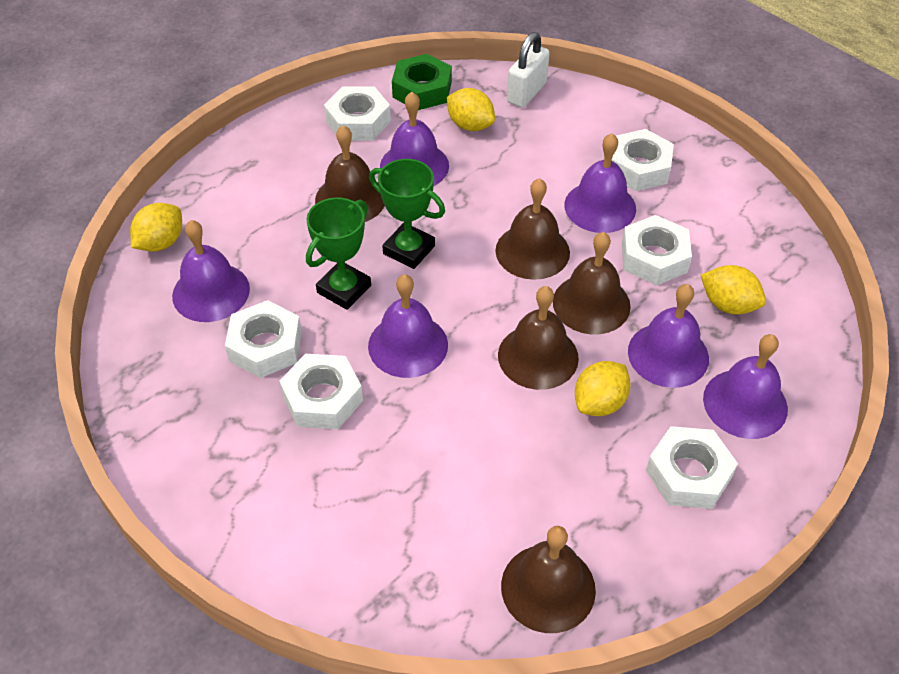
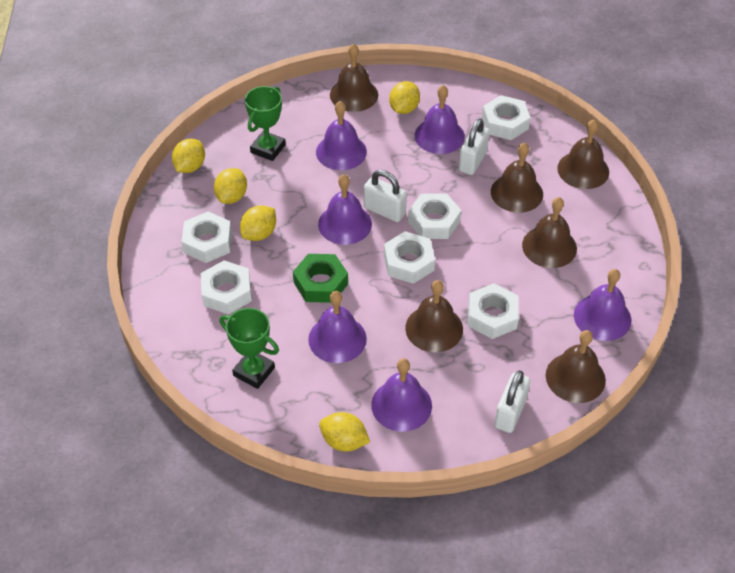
brown bell: [315,125,385,222] [495,178,570,280] [498,286,579,390] [501,526,596,633] [553,232,631,334] = 5 -> [330,44,378,112] [405,280,463,352] [491,143,543,213] [522,197,577,268] [546,330,606,403] [557,120,609,189] = 6
white padlock: [507,32,550,108] = 1 -> [364,170,407,222] [459,118,490,175] [494,370,530,433] = 3
yellow lemon: [130,203,182,252] [447,88,495,131] [575,361,630,416] [701,265,766,315] = 4 -> [172,139,205,173] [214,168,247,204] [240,205,276,241] [319,412,370,451] [389,81,420,114] = 5

